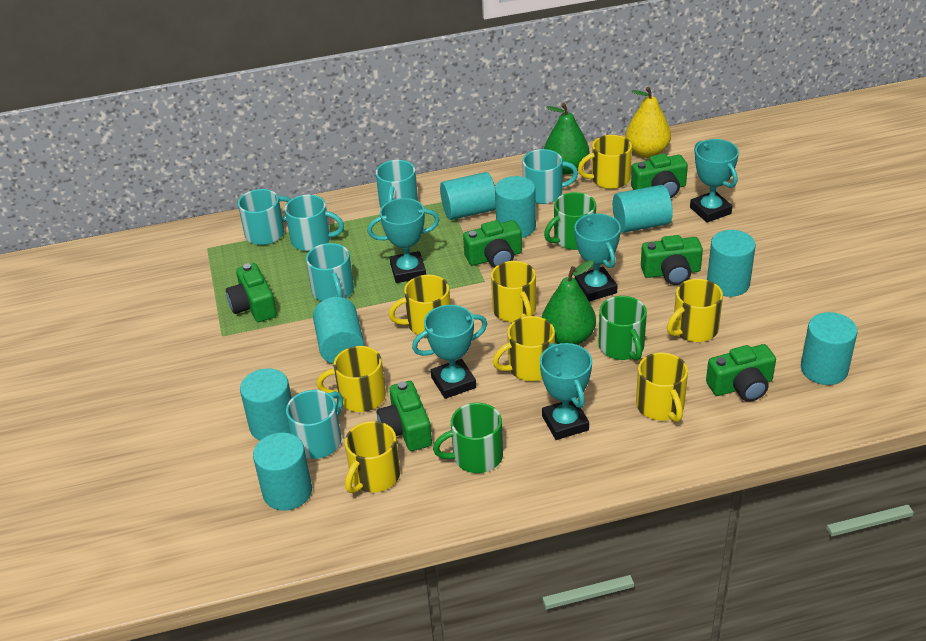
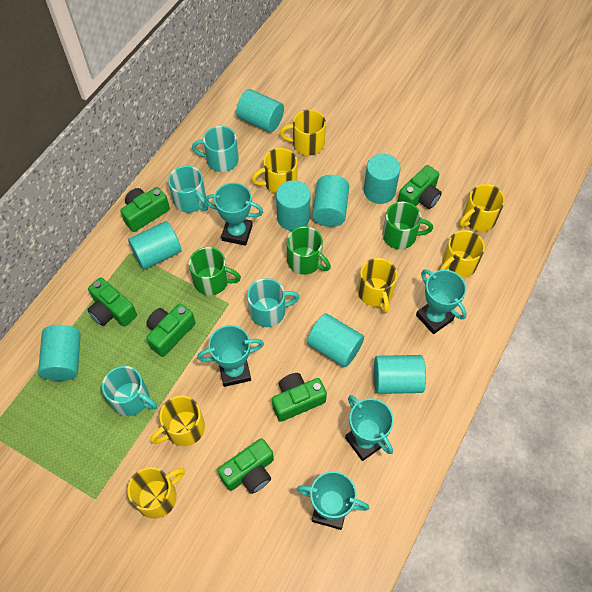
green pear: [542,260,596,345] [544,103,589,175] = 2 -> none = 0
turquoise mug: [238,189,291,245] [285,195,344,251] [286,390,343,459] [306,243,354,301] [376,160,418,208] [522,149,578,204] = 6 -> [102,366,157,416] [168,166,208,213] [192,126,239,172] [247,278,299,327] = 4
yellow mug: [317,346,386,412] [345,421,400,493] [389,275,451,337] [491,261,536,322] [493,316,555,381] [578,135,632,189] [636,352,688,422] [667,279,723,342] = 8 -> [128,467,185,519] [151,396,205,446] [252,148,297,194] [280,110,326,156] [358,258,397,313] [440,230,485,278] [460,184,505,231] = 7
yellow pear: [625,86,671,158] = 1 -> none = 0

